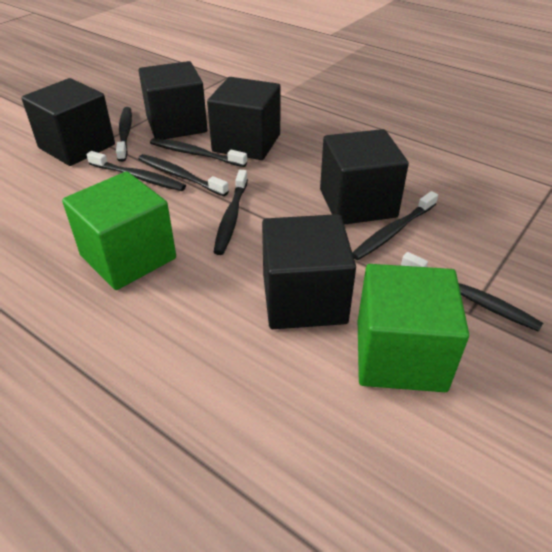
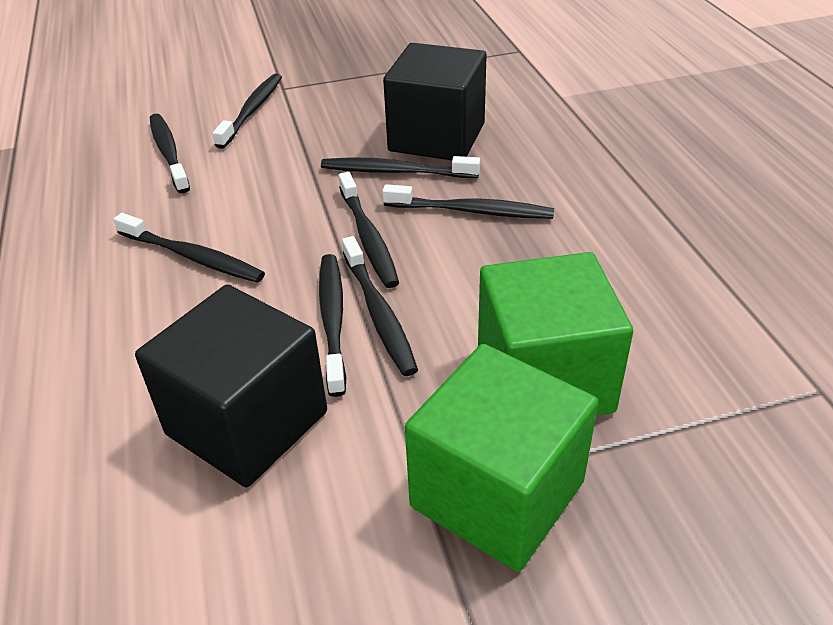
black cube: [21,78,115,166] [138,61,207,139] [207,77,281,160] [262,214,356,329] [320,129,409,225] = 5 -> [135,284,327,487] [383,43,487,160] = 2
black toothbrush: [87,151,186,191] [116,107,132,162] [138,154,229,196] [150,138,247,167] [214,170,248,255] [353,191,438,260] [401,252,543,332] = 7 -> [114,213,265,283] [150,114,190,193] [213,74,282,149] [319,254,346,397] [321,156,480,178] [338,172,399,288] [342,236,418,376] [382,184,554,219] = 8

